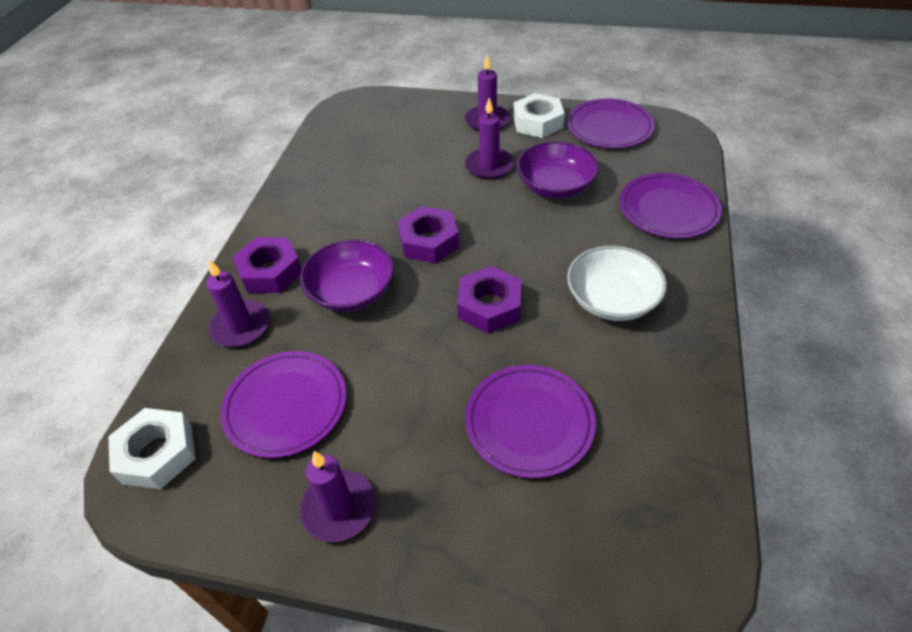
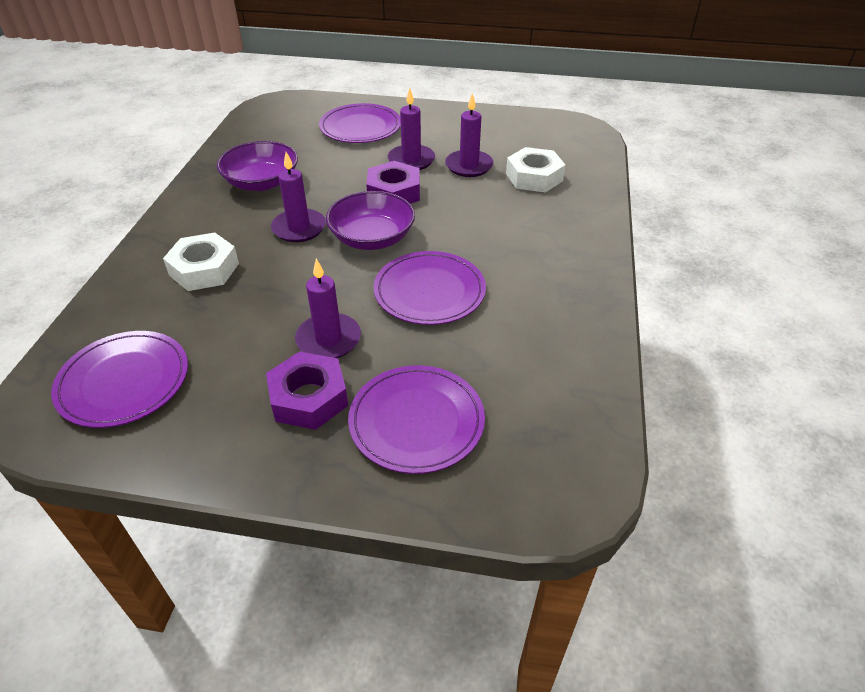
purple nut: [233,237,302,293] [397,206,459,263] [457,266,521,333] = 3 -> [266,351,348,430] [366,161,420,204] = 2
white bowl: [567,246,667,321] = 1 -> none = 0

